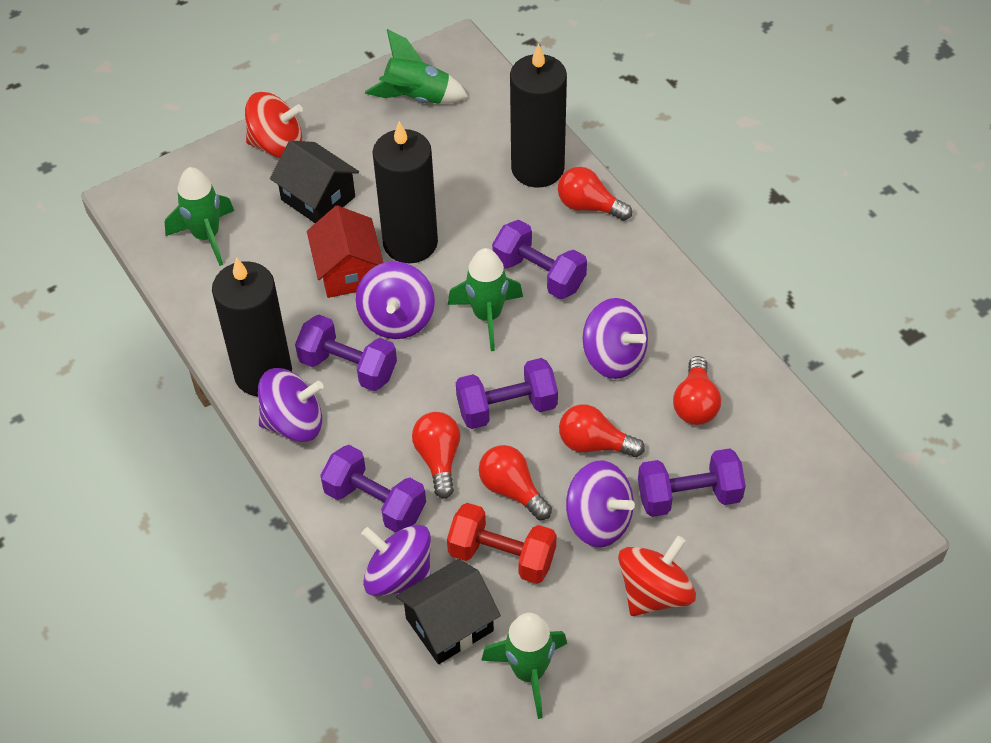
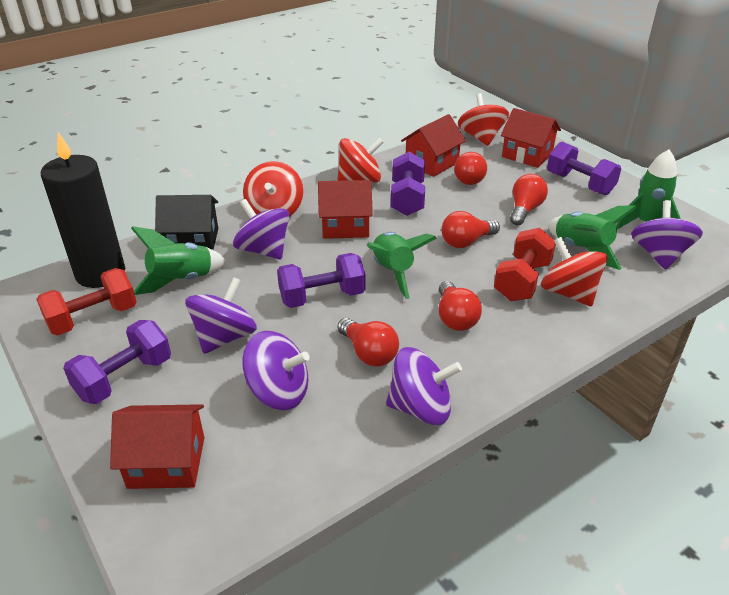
black candle: [212,257,292,397] [373,121,438,263] [510,44,567,188] = 3 -> [41,132,125,288] = 1
black house: [270,140,359,223] [396,559,501,664] = 2 -> [155,195,218,250] = 1
purple dumbbell: [295,315,397,391] [320,445,426,533] [456,358,558,429] [492,220,587,299] [638,448,746,517] = 5 -> [63,320,171,404] [277,253,365,308] [391,152,425,216] [547,142,621,195] = 4
red dumbbell: [447,503,556,584] = 1 -> [36,268,137,336] [494,228,556,301] = 2
red house: [307,205,383,298] = 1 -> [110,404,204,489] [318,180,373,239] [401,114,466,177] [501,108,561,168] = 4
red spinning top: [245,92,303,158] [618,536,696,616] = 2 -> [243,161,303,217] [338,138,384,183] [458,93,509,146] [541,237,608,307] = 4

